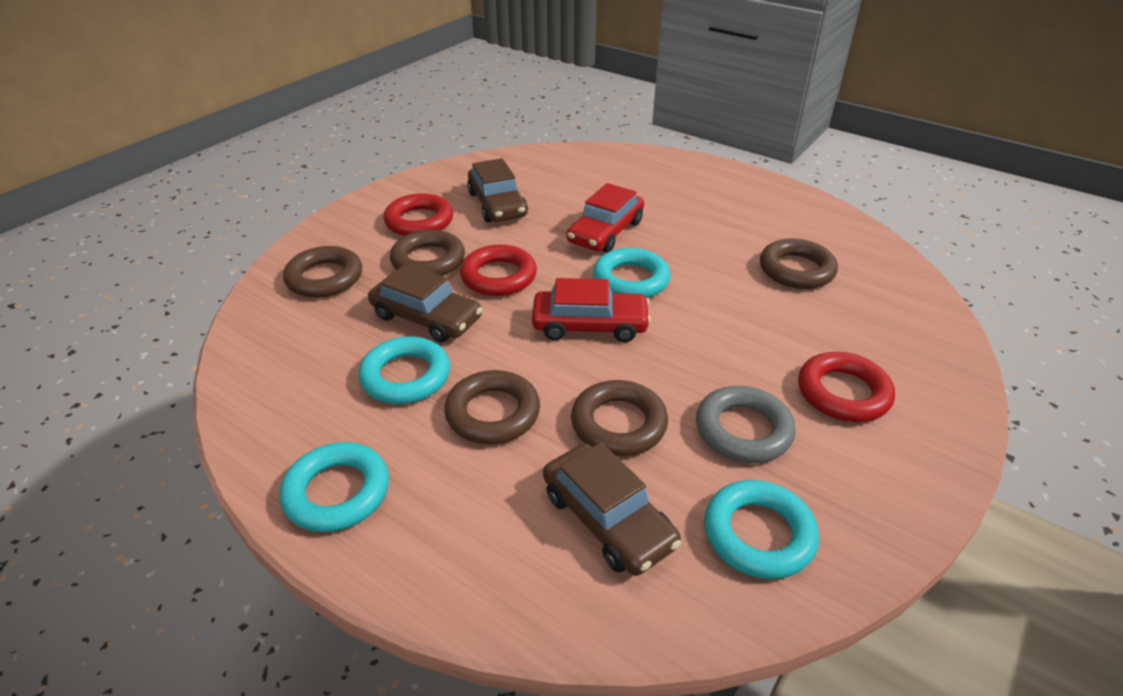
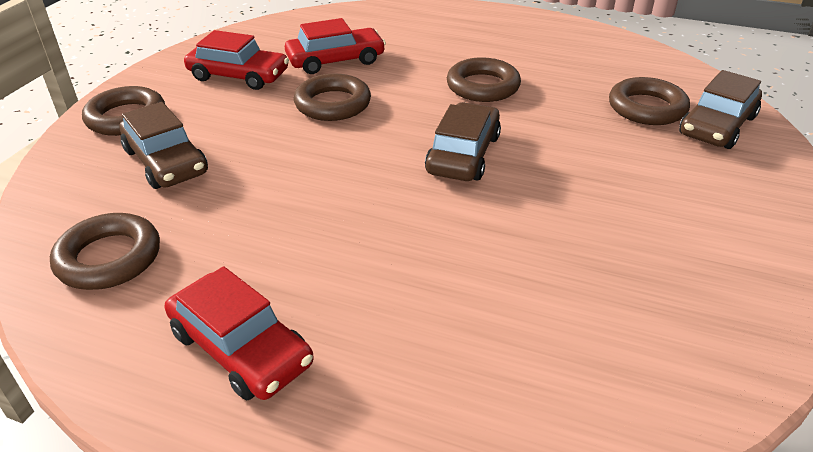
grey ring: [696,386,796,463] = 1 -> none = 0
red car: [532,278,651,342] [567,183,644,253] = 2 -> [165,266,314,400] [184,30,289,90] [285,18,386,74] = 3
red ring: [384,193,453,236] [460,245,537,296] [798,352,895,422] = 3 -> none = 0
turquoise ring: [279,442,389,532] [358,336,450,404] [593,248,670,298] [704,480,819,579] = 4 -> none = 0

